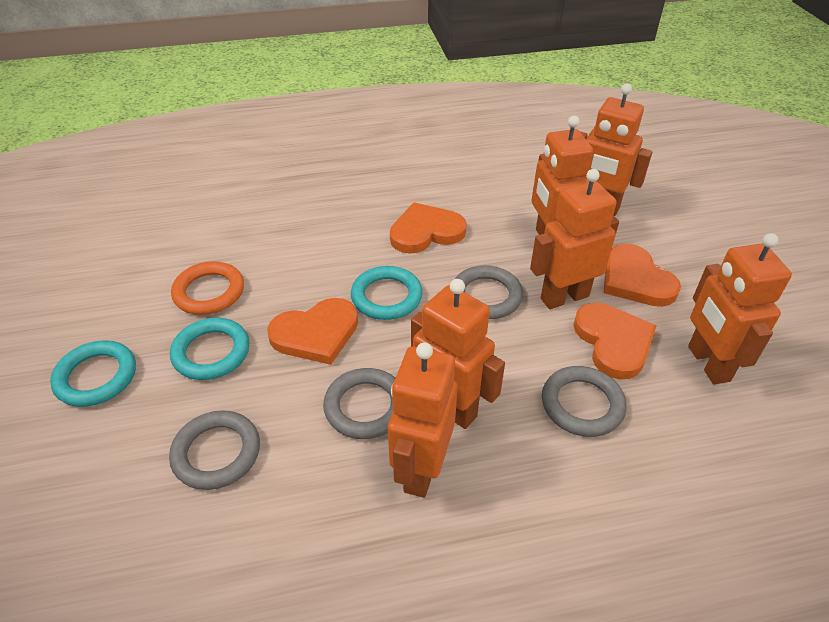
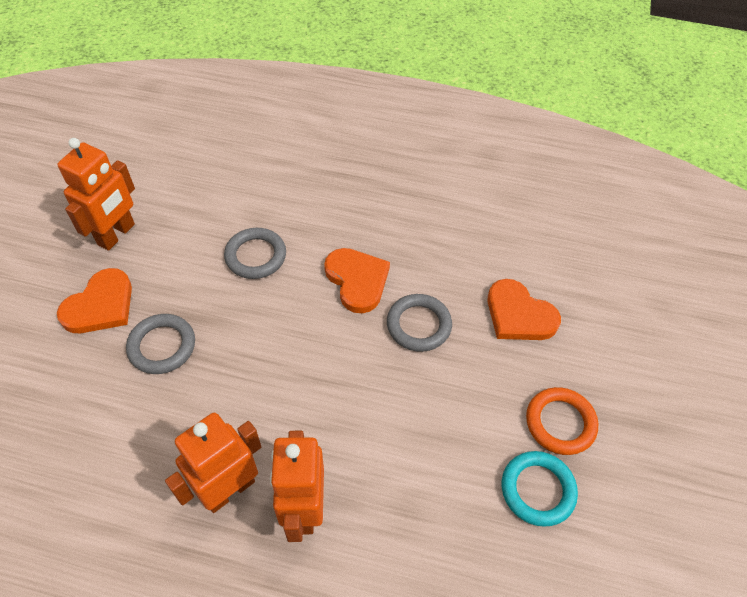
grey ring: [169,410,260,490] [323,368,395,439] [455,265,523,319] [542,366,626,437] = 4 -> [126,314,195,374] [224,228,286,279] [387,294,452,352] = 3
orange heart: [267,298,358,365] [390,202,467,254] [573,303,657,379] [604,244,681,307] = 4 -> [57,268,132,333] [324,248,390,313] [487,279,561,340] = 3
orange robot: [388,342,458,498] [411,279,505,429] [530,169,619,309] [532,116,593,235] [581,83,652,216] [688,233,792,384] = 6 -> [57,138,135,251] [165,413,261,513] [270,431,324,542] = 3
turquoise ring: [50,340,136,407] [170,318,250,380] [351,266,423,320] = 3 -> [502,451,578,527] = 1

